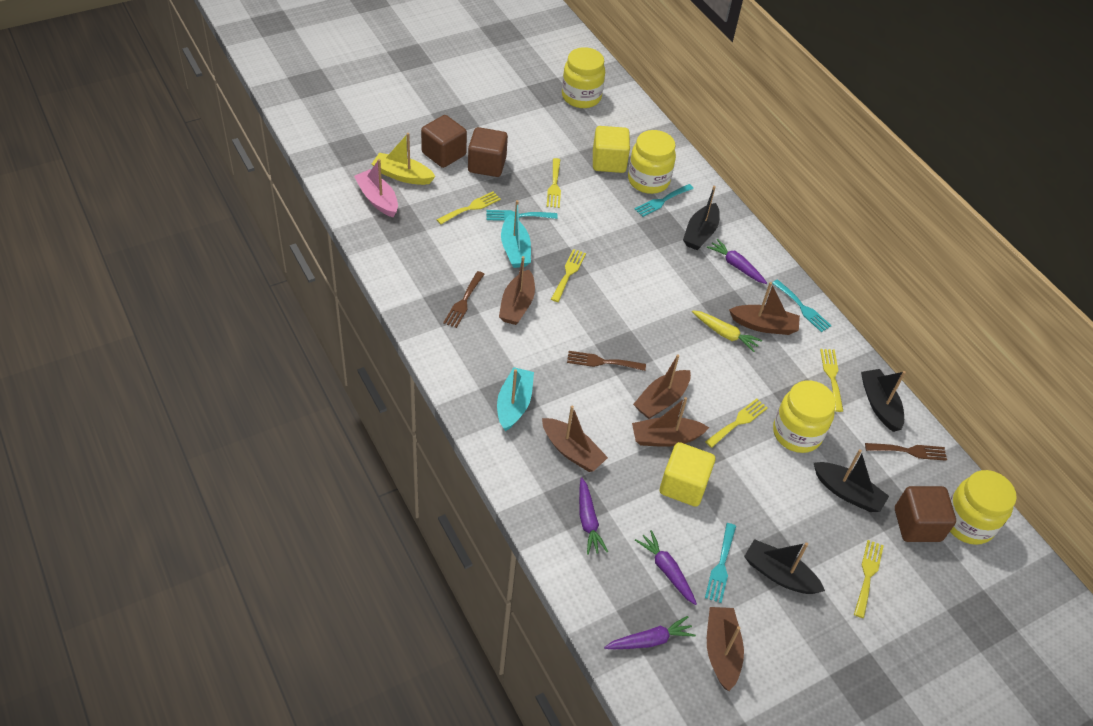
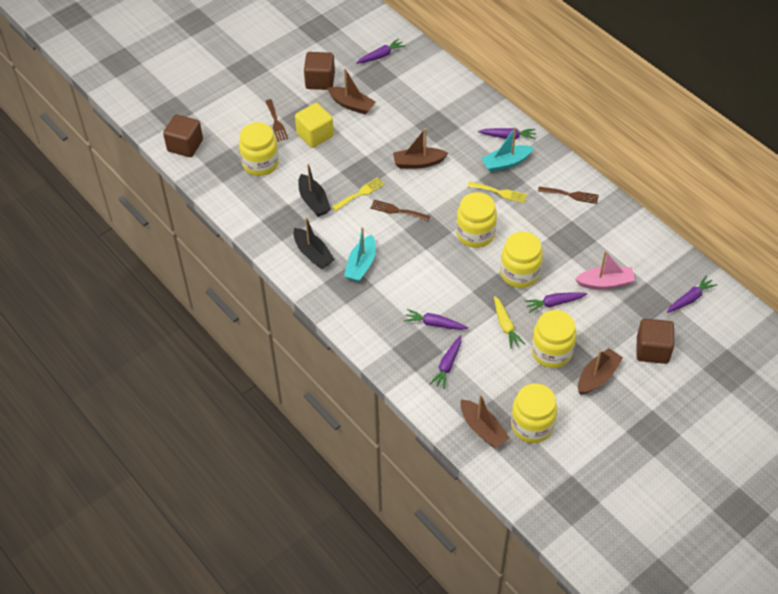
black boat: [683,186,720,250] [744,539,825,594] [814,449,889,512] [861,369,906,432] = 4 -> [293,217,335,269] [298,163,331,217] = 2
brown boat: [499,256,535,325] [542,405,608,472] [632,397,709,447] [633,354,691,419] [707,607,744,691] [729,282,800,335] = 6 -> [327,68,376,115] [393,128,448,168] [460,394,509,448] [578,348,623,395] = 4
purple carrot: [579,477,608,555] [604,616,696,649] [635,530,697,605] [707,239,767,284] = 4 -> [356,38,406,64] [404,309,468,330] [430,335,461,389] [478,128,536,139] [525,292,587,313] [667,276,717,313] = 6
turquoise fork: [487,210,558,221] [635,184,694,217] [705,523,736,603] [772,280,832,332] = 4 -> none = 0
yellow boat: [372,133,436,185] = 1 -> none = 0
yellow cube: [593,126,630,173] [660,442,715,507] = 2 -> [295,103,334,148] = 1
yellow fork: [437,192,501,225] [547,158,561,208] [551,249,586,302] [705,399,768,448] [820,349,843,412] [854,540,884,618] = 6 -> [332,177,385,211] [467,182,527,203] = 2
yellow jar: [562,47,605,108] [628,130,676,194] [773,380,836,453] [950,470,1017,545] = 4 -> [239,122,279,176] [456,192,497,248] [500,232,543,288] [511,384,557,443] [531,310,576,368] = 5

